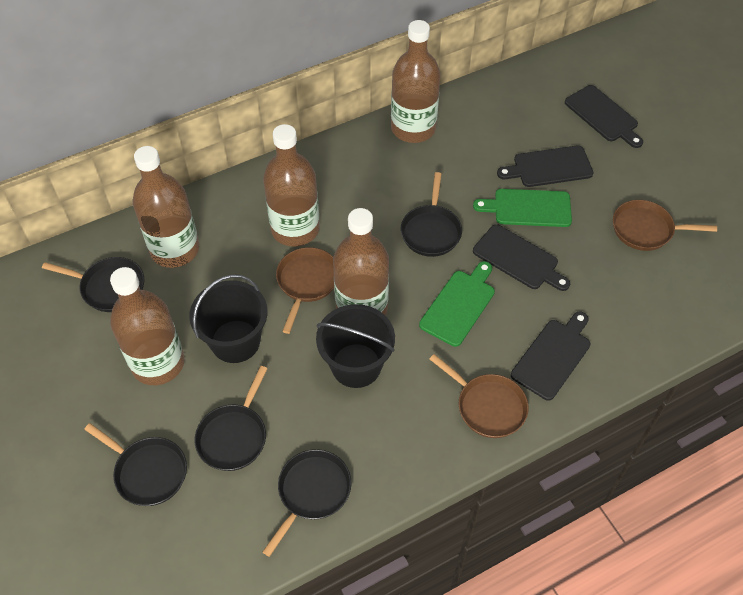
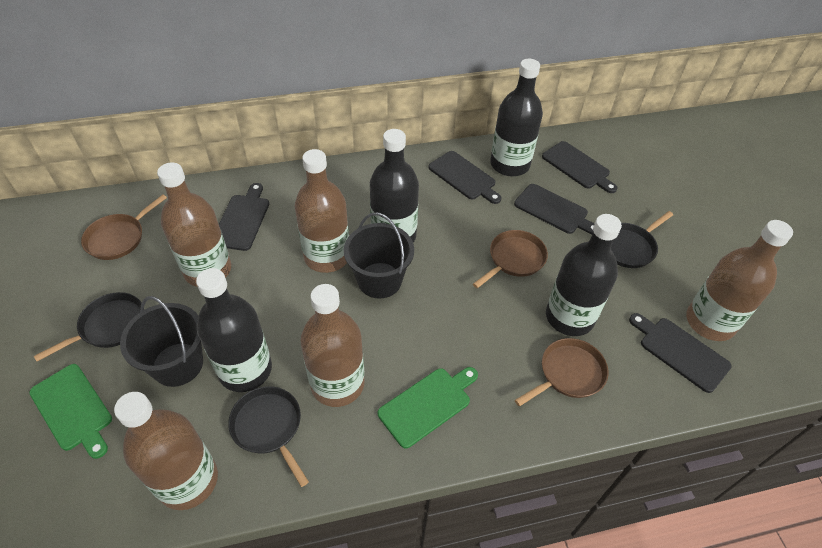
black bottle: none = 0 -> [196,268,272,392] [370,129,419,243] [490,59,543,176] [546,214,622,336] = 4
black cutting board: [473,224,570,291] [497,145,593,187] [511,312,591,401] [565,85,643,148] = 4 -> [219,183,269,251] [428,151,502,204] [514,184,595,235] [542,141,618,193] [629,313,732,393] = 5
black pan: [42,257,144,312] [84,423,187,506] [194,366,268,471] [263,449,352,557] [401,172,462,257] = 5 -> [34,292,142,362] [228,386,309,487] [611,211,673,268] = 3

